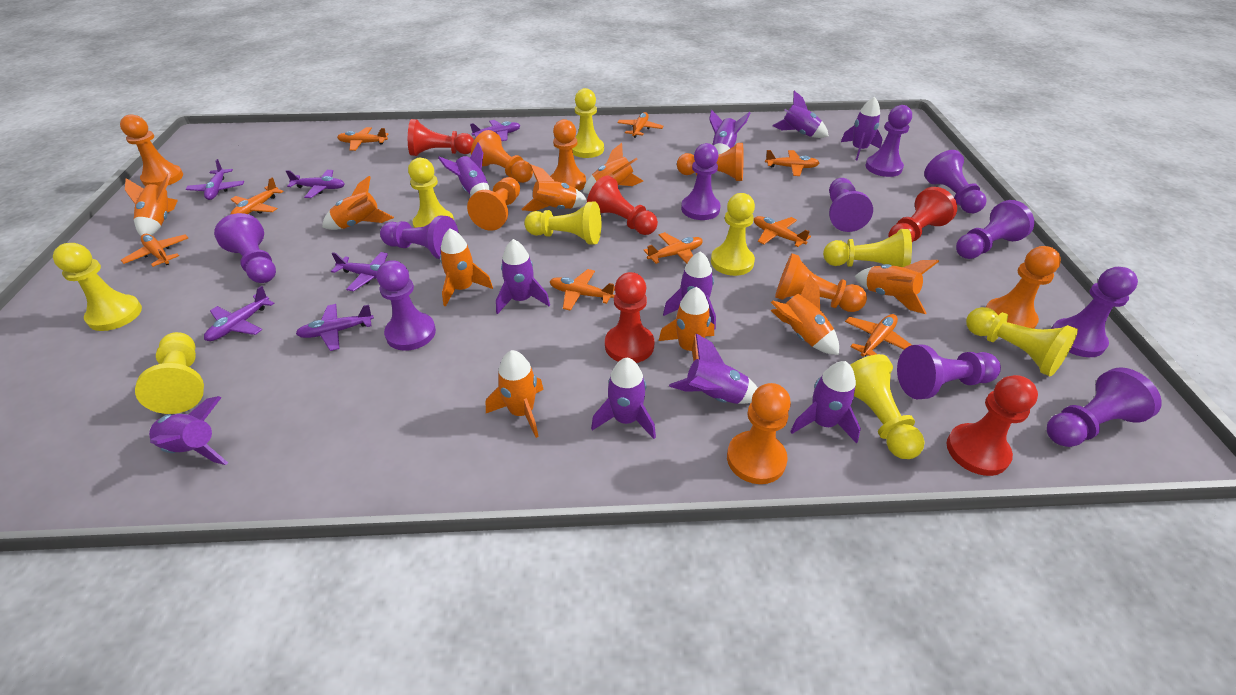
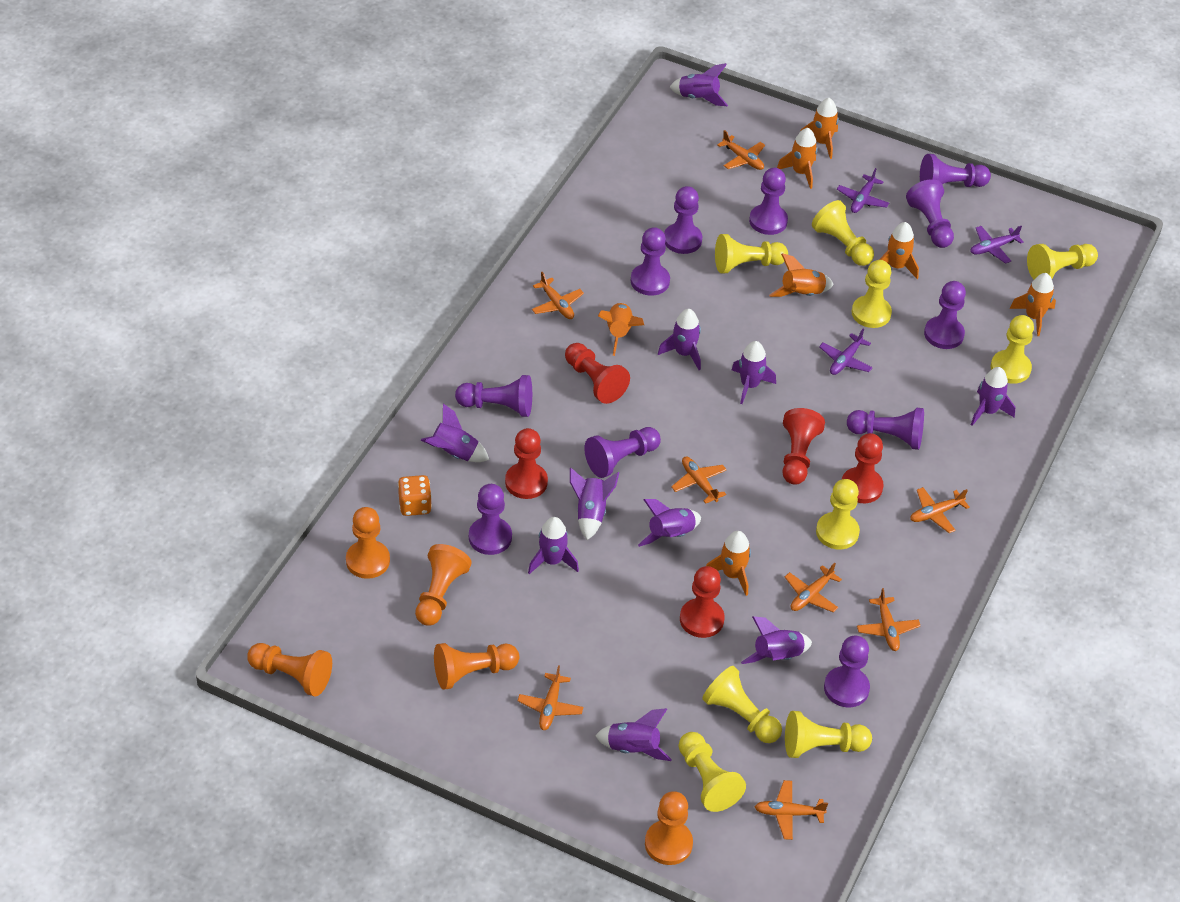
orange dice: none = 0 -> [398,475,432,516] = 1
orange pawn: [120,115,183,186] [467,177,520,231] [471,130,533,183] [551,119,586,191] [677,143,744,181] [727,383,791,484] [775,253,867,312] [985,246,1061,329] = 8 -> [247,643,332,696] [346,507,390,579] [415,544,472,625] [434,643,519,690] [645,791,693,865] = 5
orange plane: [121,234,188,267] [231,177,284,214] [337,127,388,151] [549,269,615,311] [617,112,663,138] [644,232,703,264] [754,216,811,247] [765,150,819,176] [845,314,912,357] = 9 -> [517,665,583,730] [532,272,584,319] [671,457,727,504] [717,130,765,170] [755,780,828,840] [785,562,842,612] [857,588,920,651] [910,487,970,533] = 8
orange rocket: [125,173,178,236] [322,176,394,230] [440,229,493,307] [486,350,544,438] [522,164,587,211] [583,143,643,194] [659,287,714,361] [771,274,839,355] [854,260,939,314] = 9 -> [598,303,644,356] [706,531,751,596] [769,253,834,297] [777,128,818,189] [800,98,839,159] [879,222,919,279] [1010,273,1056,336] = 7
purple plane: [185,159,244,200] [204,286,275,341] [286,170,344,198] [296,304,374,351] [331,252,388,292] [470,120,521,141] = 6 -> [819,328,873,375] [837,168,889,213] [970,226,1024,264] = 3

